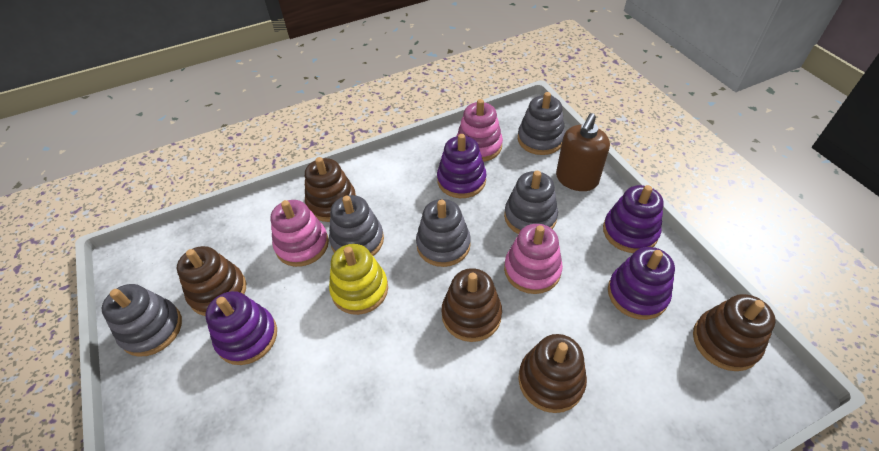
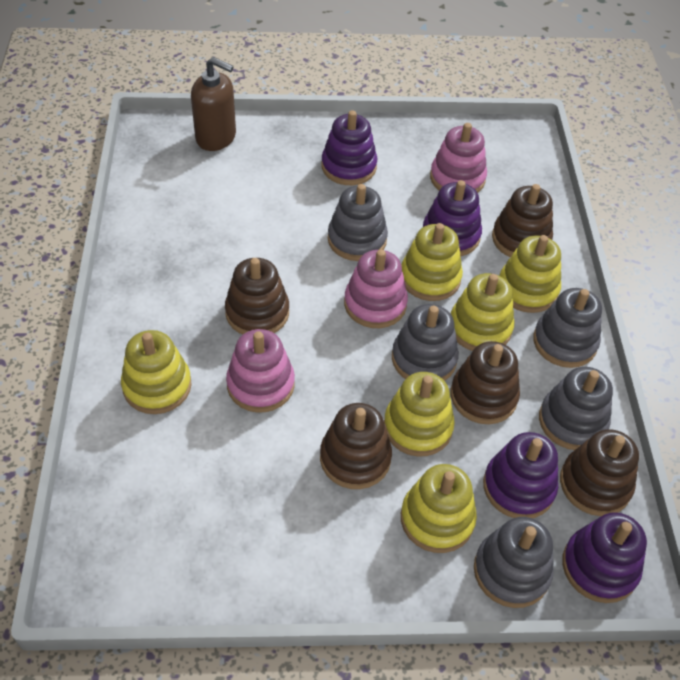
yellow stacking toy: [329,244,388,315] = 1 -> [121,330,192,414] [384,372,455,457] [401,223,463,301] [401,464,477,553] [451,273,514,351] [500,235,561,313] = 6

